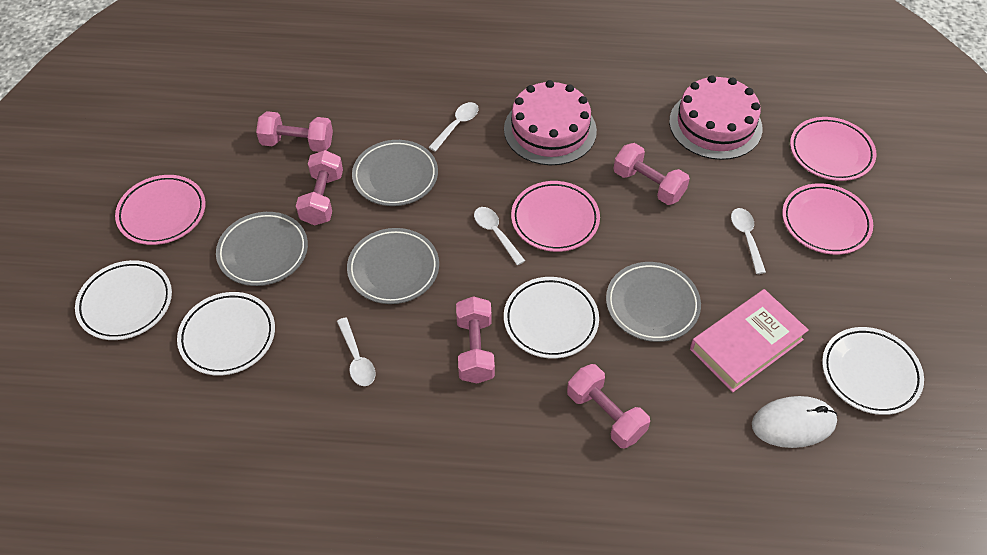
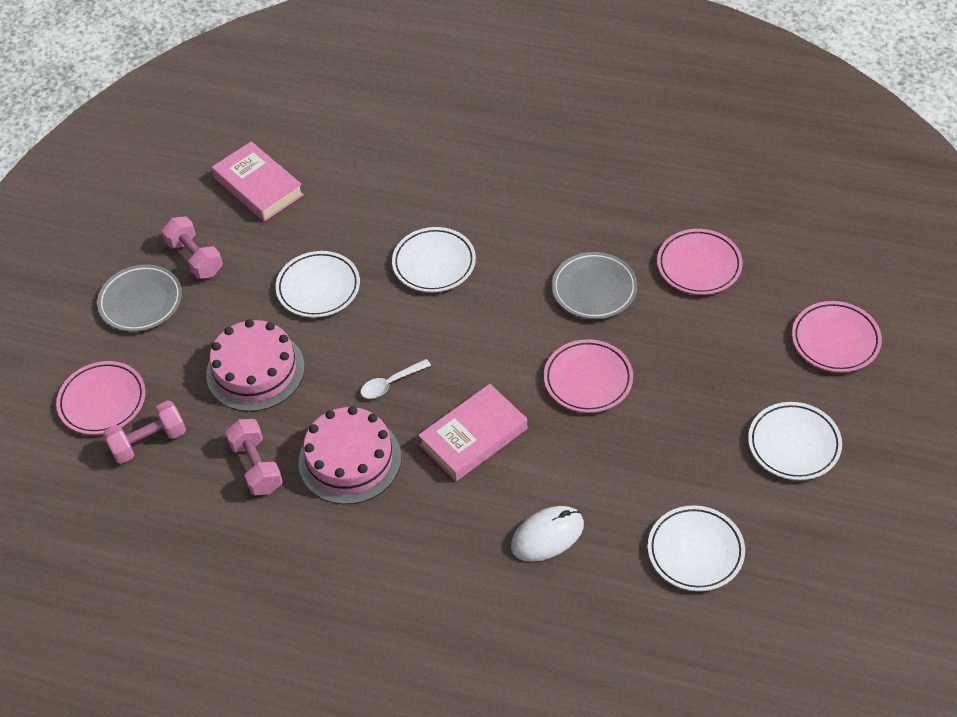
grey plate: [216,212,308,286] [347,228,439,304] [352,140,438,206] [606,262,701,342] = 4 -> [97,264,182,332] [552,252,637,319] = 2
pink book: [690,289,809,392] = 1 -> [212,141,304,222] [418,384,527,481] = 2
pink dumbbell: [256,111,333,152] [296,150,343,225] [456,296,495,383] [567,364,650,449] [613,143,690,205] = 5 -> [103,400,186,464] [162,217,223,279] [225,419,283,495] = 3
white spoon: [337,318,375,386] [428,102,479,152] [474,207,525,265] [731,208,766,274] = 4 -> [360,359,431,399] = 1

